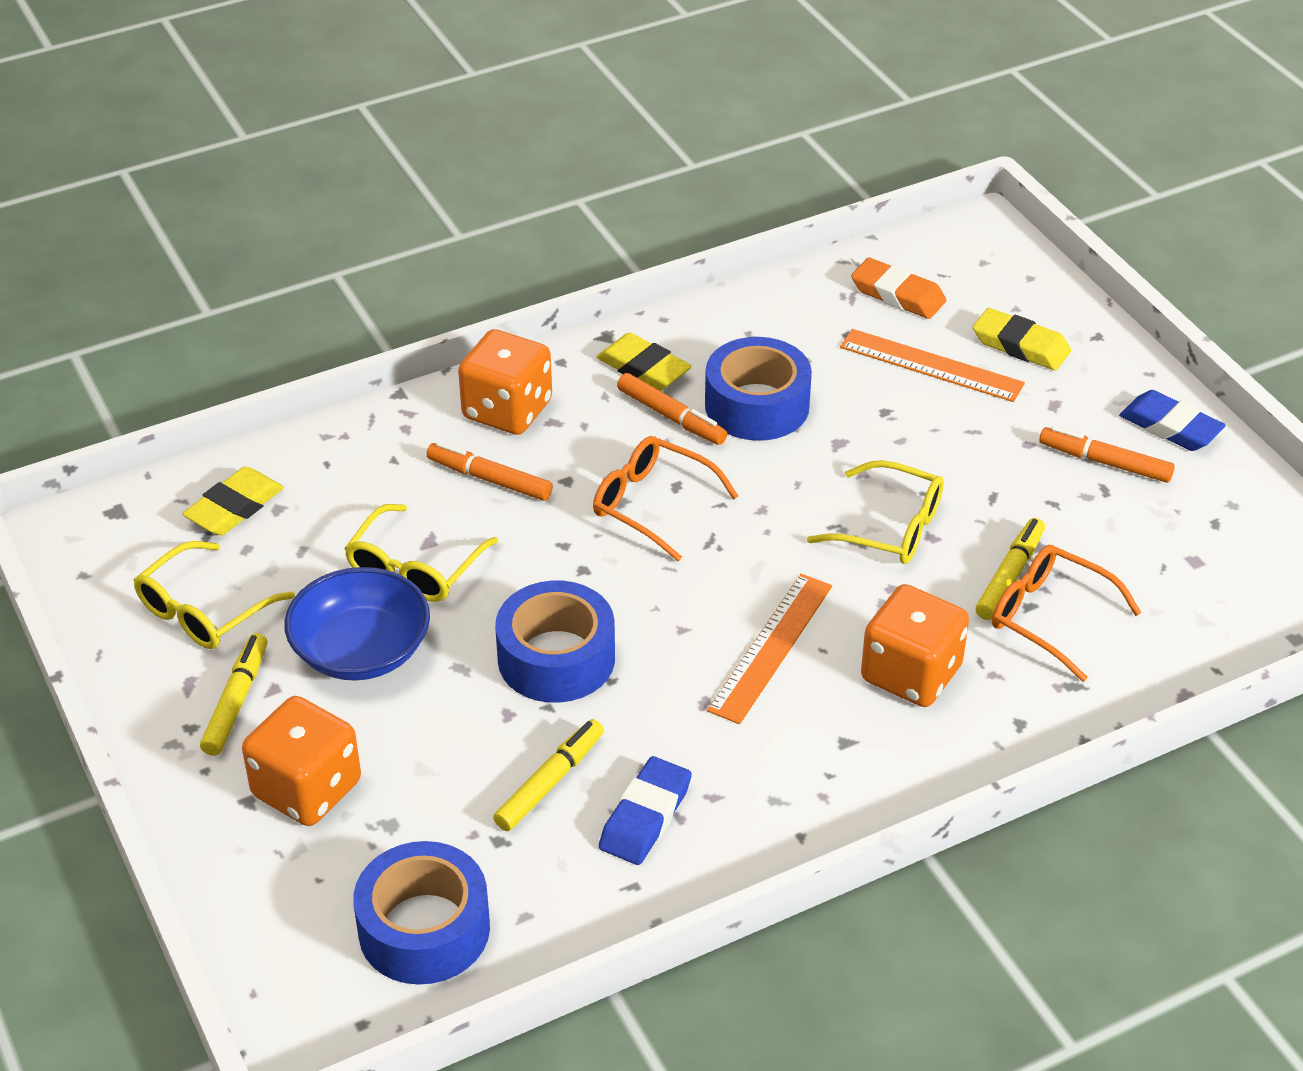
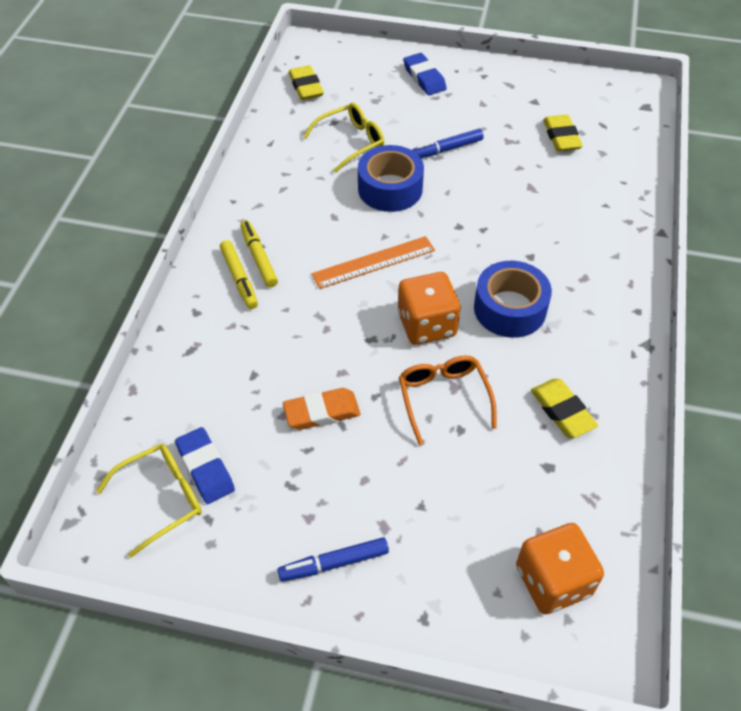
blue bowl: [285,567,430,681] = 1 -> none = 0
blue marker: none = 0 -> [278,537,389,581] [412,129,484,158] = 2
blue tape: [353,841,490,985] [495,581,615,703] [705,337,812,441] = 3 -> [358,145,424,212] [474,261,552,338] = 2
orange dice: [242,696,361,826] [458,329,552,435] [861,584,969,707] = 3 -> [398,272,461,345] [516,523,604,614] = 2
orange glasses: [593,436,738,561] [992,545,1142,682] = 2 -> [399,355,497,445] = 1
orange marker: [427,442,553,501] [617,373,727,445] [1039,426,1175,483] = 3 -> none = 0
orange ruler: [707,574,832,724] [840,329,1025,402] = 2 -> [312,236,435,289] = 1
yellow glasses: [134,541,295,649] [344,504,498,602] [807,460,944,564] = 3 -> [96,444,202,558] [303,103,384,173] = 2
yellow marker: [200,633,267,756] [493,719,604,831] [976,518,1045,620] = 3 -> [220,240,258,309] [240,220,278,287] = 2

